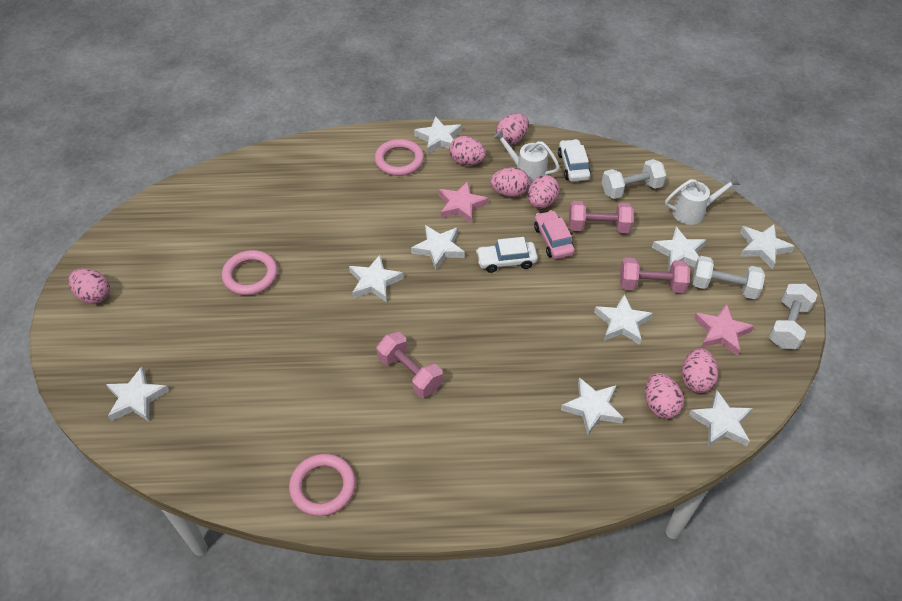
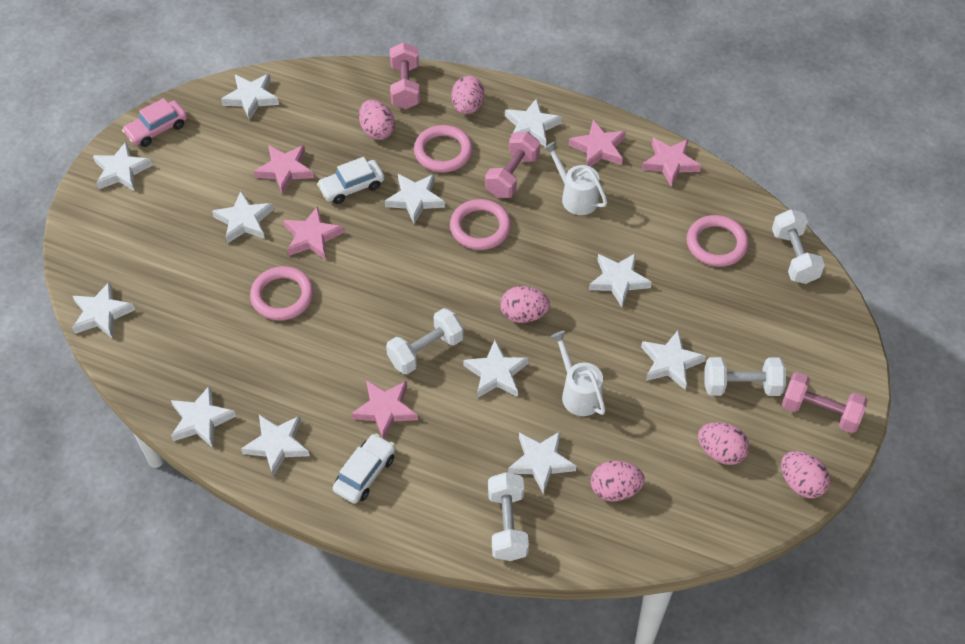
pink egg: [68,268,110,304] [449,136,486,165] [490,167,530,197] [496,113,529,145] [528,175,560,209] [645,373,684,419] [682,348,718,393] = 7 -> [359,100,395,140] [451,76,485,115] [500,286,550,323] [591,461,645,501] [698,422,749,465] [781,451,830,498] = 6
pink ring: [222,250,278,295] [289,454,356,516] [374,139,424,176] = 3 -> [250,266,314,320] [414,125,473,172] [450,199,511,250] [687,215,749,267] = 4
pink star: [439,181,488,224] [694,304,754,356] = 2 -> [254,145,314,194] [283,206,344,260] [351,380,418,439] [569,120,626,167] [641,138,701,187] = 5
white dumbbell: [602,159,666,199] [692,256,765,299] [769,284,817,349] = 3 -> [386,308,464,374] [488,472,529,561] [705,357,786,396] [772,209,825,284] = 4
white star: [106,366,169,422] [349,255,403,302] [411,225,465,270] [414,116,462,154] [561,377,624,435] [594,294,653,345] [652,227,706,271] [689,390,753,447] [740,224,795,269] = 9 -> [72,281,135,339] [93,142,153,191] [171,385,236,448] [212,191,274,244] [221,74,279,120] [241,415,310,477] [385,174,445,224] [463,340,528,398] [505,98,562,146] [508,431,576,495] [589,253,652,307] [641,330,706,390] = 12

